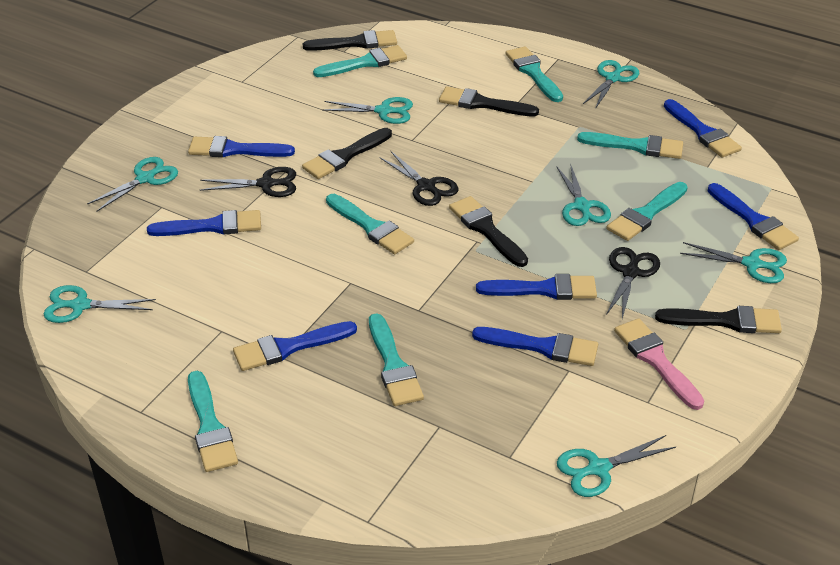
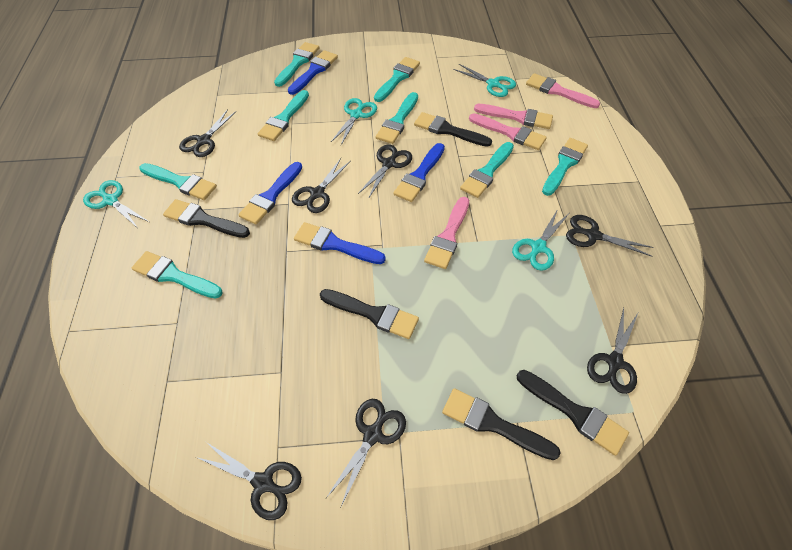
black scissors: [199,167,296,197] [379,151,458,206] [606,247,660,319] = 3 -> [179,109,236,157] [196,442,302,520] [292,158,351,213] [326,399,406,506] [358,144,412,199] [566,215,653,257] [587,308,638,394] = 7
blue brush: [147,210,261,236] [188,136,295,157] [233,321,357,371] [472,327,598,366] [476,274,597,300] [664,99,742,158] [708,183,799,250] = 7 -> [238,162,302,225] [288,50,338,95] [294,222,386,264] [393,143,445,202] = 4
pink brush: [614,318,704,410] = 1 -> [424,197,469,269] [469,113,547,150] [474,104,553,129] [526,73,600,108] = 4
turquoise brush: [188,371,238,472] [313,45,407,77] [326,194,414,254] [369,313,424,406] [506,46,563,102] [577,132,683,159] [606,182,688,241] = 7 -> [132,251,223,299] [139,163,217,200] [258,90,309,141] [274,42,319,87] [374,57,420,102] [376,92,418,144] [460,142,514,198] [542,138,588,196] = 8
turquoise scissors: [44,285,156,323] [87,157,178,212] [322,97,413,124] [556,163,611,226] [557,435,676,497] [583,60,639,109] [680,242,787,283] = 7 -> [83,180,149,228] [331,98,377,145] [453,64,516,97] [512,209,569,271] = 4

